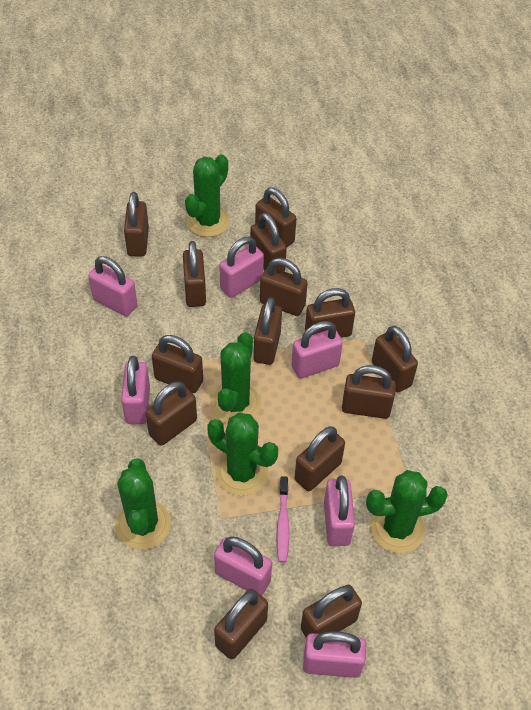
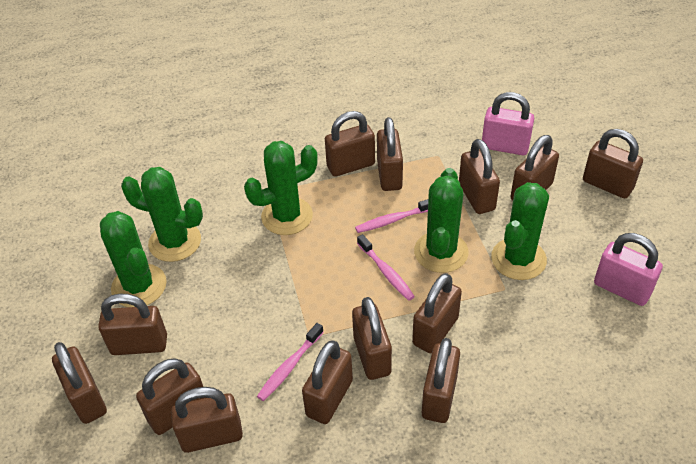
brown padlock: [124,192,149,256] [146,381,197,446] [152,335,203,393] [183,241,206,307] [214,589,268,659] [250,213,287,271] [253,297,282,365] [255,187,296,247] [260,258,308,316] [294,426,345,491] [301,584,362,638] [305,288,355,338] [342,365,396,419] [372,326,418,392] = 14 -> [52,342,107,424] [98,294,167,355] [136,358,204,435] [171,387,243,453] [302,340,353,424] [325,111,375,177] [352,297,392,380] [377,117,403,191] [412,273,462,353] [422,338,460,423] [459,139,500,214] [511,135,559,200] [583,129,643,198] = 13
pink padlock: [88,256,137,316] [121,356,150,424] [214,536,272,596] [219,237,264,298] [292,321,343,378] [303,632,366,678] [324,475,355,546] = 7 -> [482,92,534,155] [594,233,663,306] = 2
pink toothbrush: [277,476,289,563] = 1 -> [257,323,324,401] [355,199,428,233] [357,234,415,301] = 3

